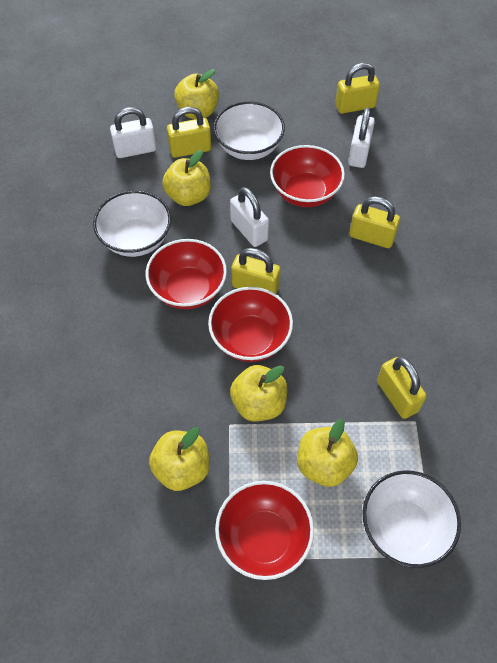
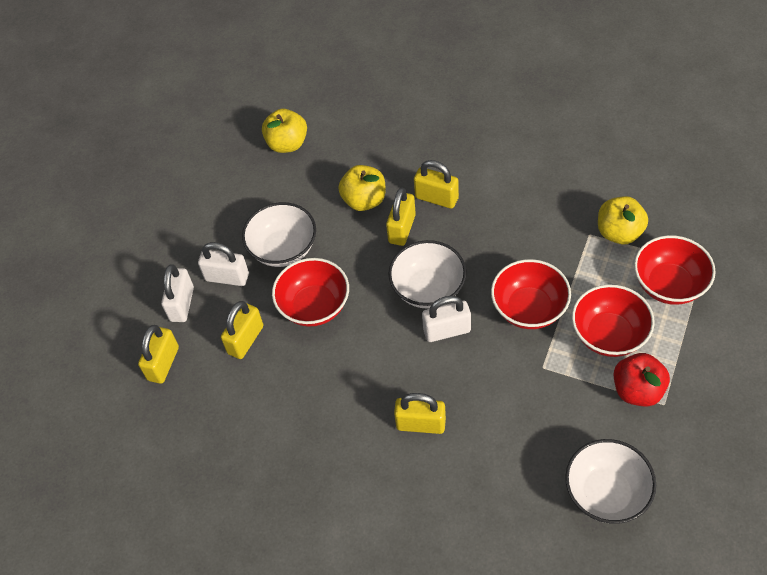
red apple: none = 0 -> [614,353,670,407] = 1
yellow apple: [149,427,210,491] [162,150,211,206] [174,69,219,119] [230,365,287,422] [298,419,358,487] = 5 -> [262,109,307,153] [338,165,386,211] [598,196,648,244] = 3

